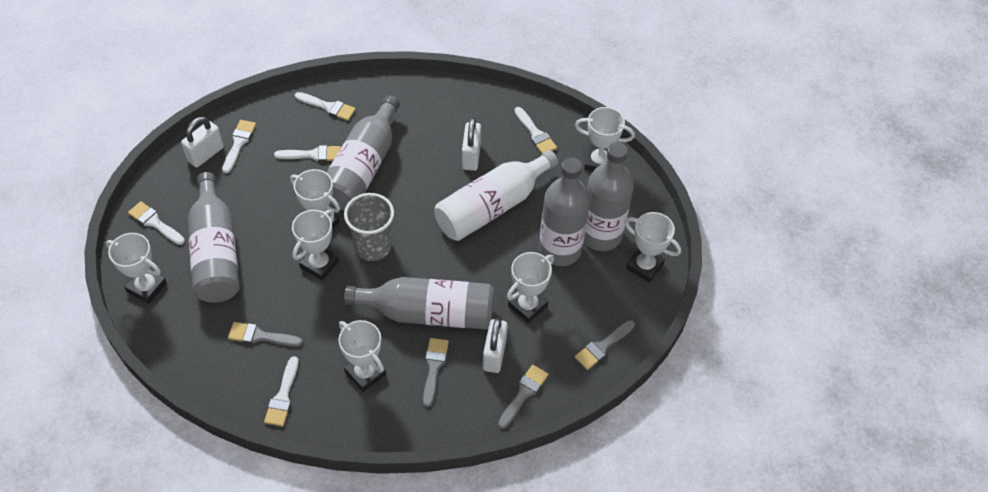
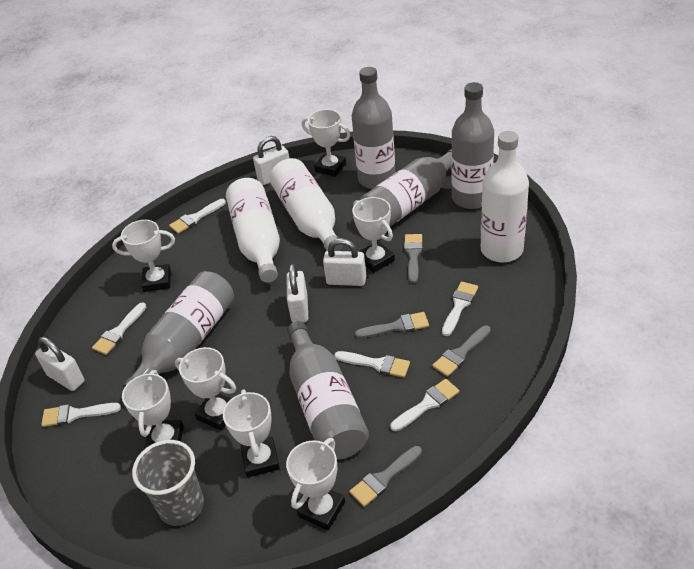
white bottle: [434,150,558,241] = 1 -> [226,178,280,283] [270,158,343,251] [481,131,529,262] = 3
white padlock: [181,117,224,168] [462,118,481,171] [483,318,508,373] = 3 -> [35,337,85,391] [253,136,289,185] [286,264,308,323] [323,238,366,286] = 4

